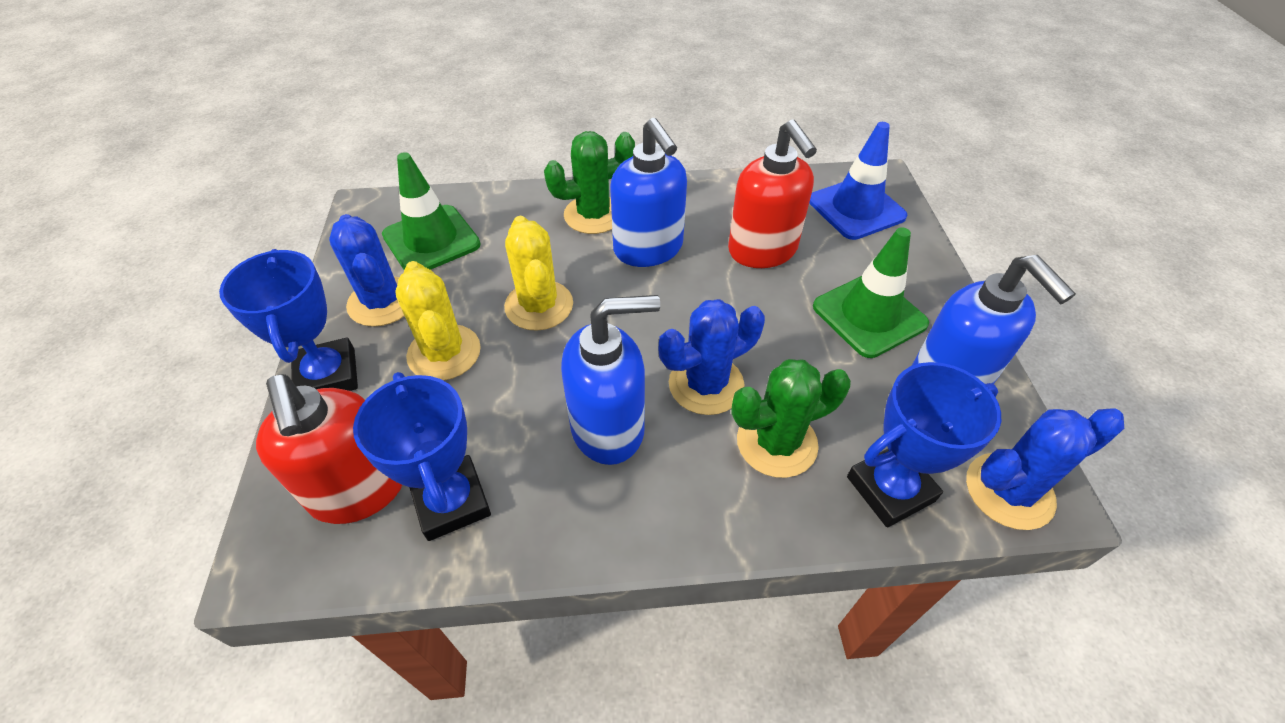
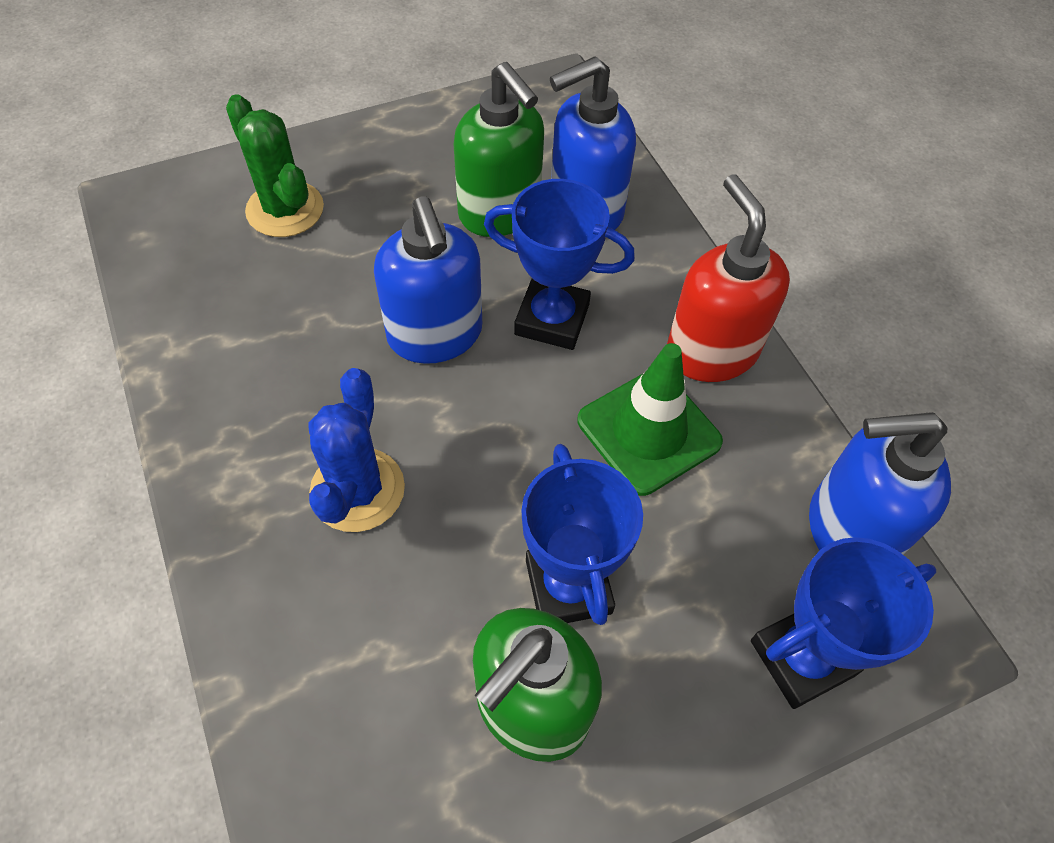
blue cactus: [329,214,404,327] [659,299,765,415] [966,409,1124,530] = 3 -> [308,368,405,532] = 1
blue traffic cone: [809,122,907,240] = 1 -> none = 0
green cactus: [544,131,635,234] [731,359,851,478] = 2 -> [226,94,324,237] = 1
green soap dispenser: none = 0 -> [453,62,544,237] [473,608,602,762] = 2
green traffic cone: [382,152,480,270] [813,227,929,358] = 2 -> [577,343,723,496] = 1
red soap dispenser: [256,374,402,524] [728,119,817,268] = 2 -> [667,174,790,382] = 1
yellow cactus: [395,261,481,381] [504,216,573,331] = 2 -> none = 0

